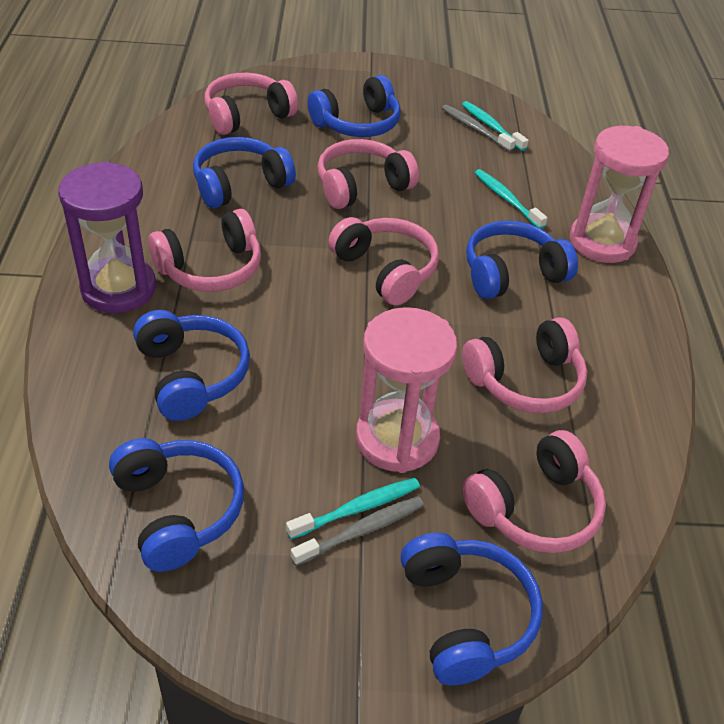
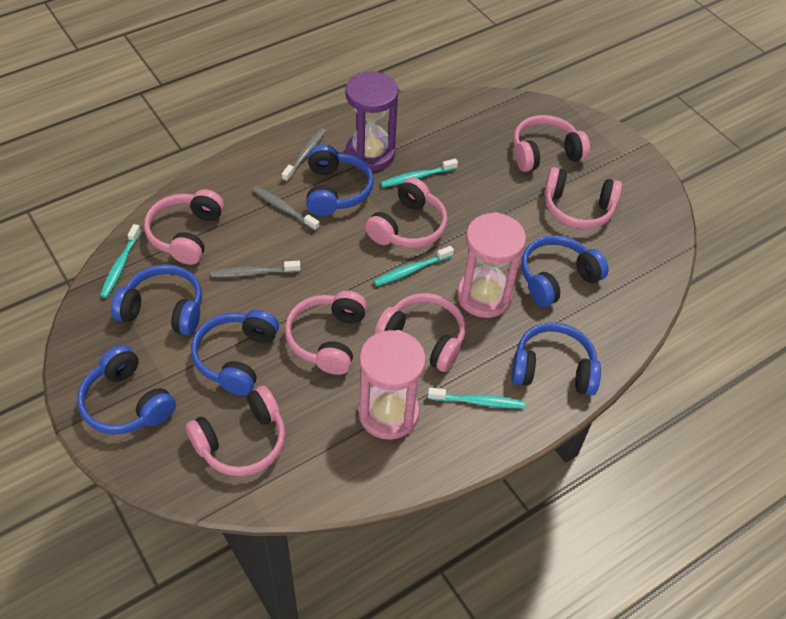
grey toothbrush: [291,496,424,566] [442,105,516,152] = 2 -> [211,261,301,277] [253,186,320,231] [282,128,326,182] = 3
pink headphones: [148,209,261,292] [204,73,298,135] [318,139,419,209] [328,217,439,305] [462,317,587,413] [462,430,606,553] = 6 -> [144,189,224,265] [186,386,286,476] [285,291,367,375] [365,177,448,248] [375,293,466,372] [513,115,590,172] [544,167,622,229] = 7
turquoise toothbrush: [286,478,420,539] [462,101,529,151] [475,169,548,229] = 3 -> [100,224,141,298] [374,246,454,286] [380,158,458,187] [428,388,525,408] = 4

